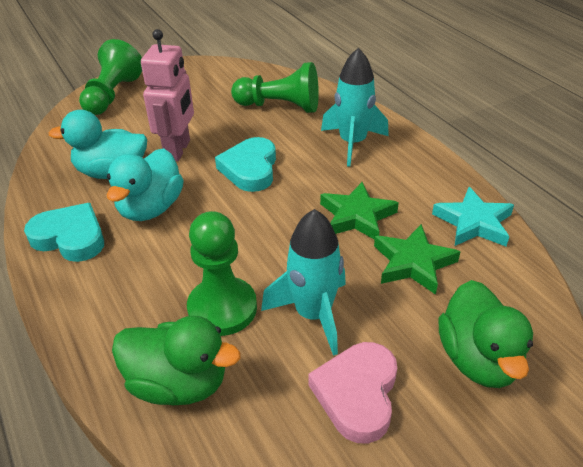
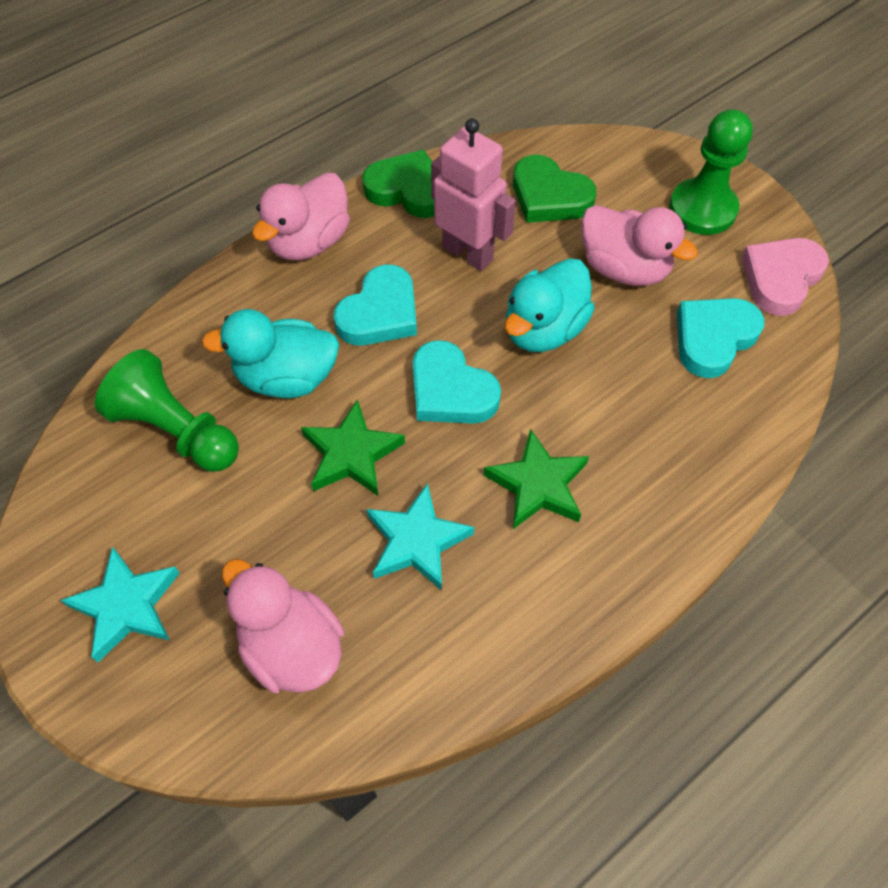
green duck: [112,316,240,405] [438,280,533,388] = 2 -> none = 0
green heart: none = 0 -> [362,150,434,218] [513,155,596,223] = 2
green pawn: [79,39,142,115] [187,211,257,336] [231,62,319,113] = 3 -> [95,349,239,472] [669,109,753,235] = 2
pink duck: none = 0 -> [222,559,344,693] [252,173,350,260] [581,205,698,286] = 3
turquoise heart: [24,203,104,262] [215,137,276,192] = 2 -> [334,264,417,346] [412,340,501,424] [677,298,764,378] = 3
turquoise rocket: [261,209,346,356] [321,48,389,167] = 2 -> none = 0
turquoise star: [432,187,514,246] = 1 -> [61,547,180,662] [366,483,474,591] = 2

